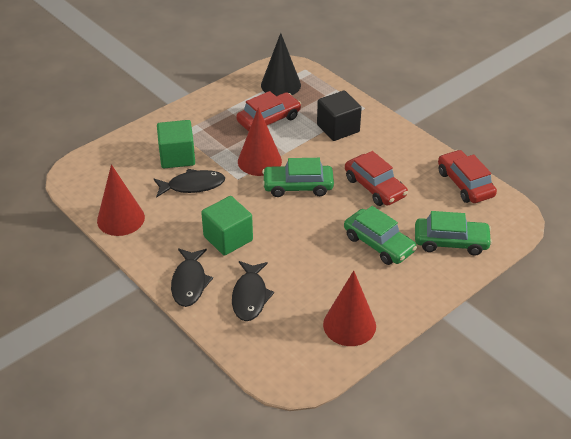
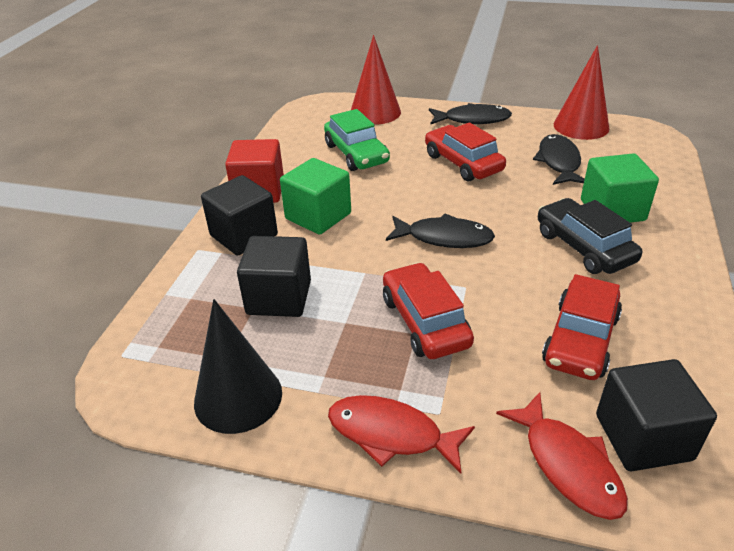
black car: none = 0 -> [538,198,642,274] = 1
black cube: [317,91,362,141] = 1 -> [201,175,278,256] [237,236,311,317] [596,359,717,471] = 3
green car: [262,158,334,197] [344,206,417,265] [415,211,492,256] = 3 -> [324,109,390,171] = 1
red cone: [97,164,145,236] [238,107,282,176] [323,271,376,346] = 3 -> [351,35,401,125] [554,45,610,140] = 2
red cube: none = 0 -> [225,139,284,203] = 1
red fish: none = 0 -> [328,395,475,474] [496,392,628,520] = 2

